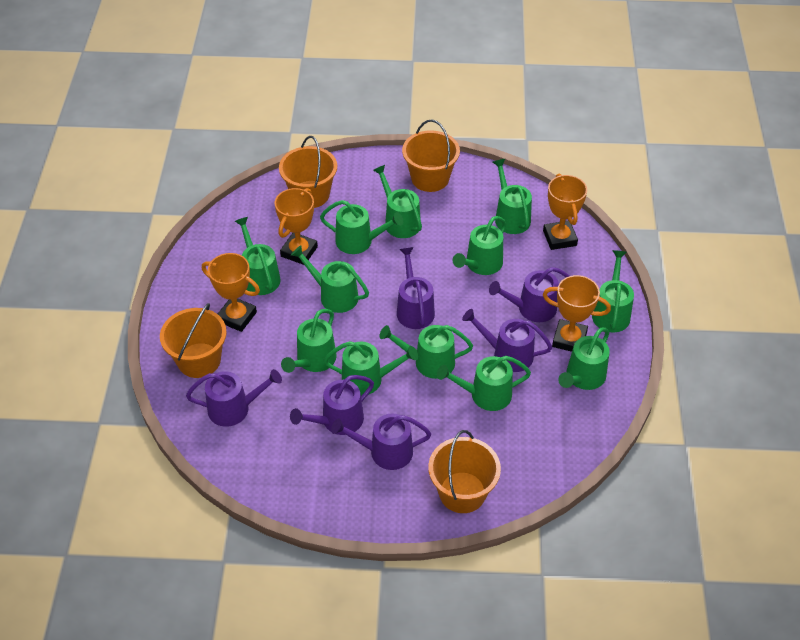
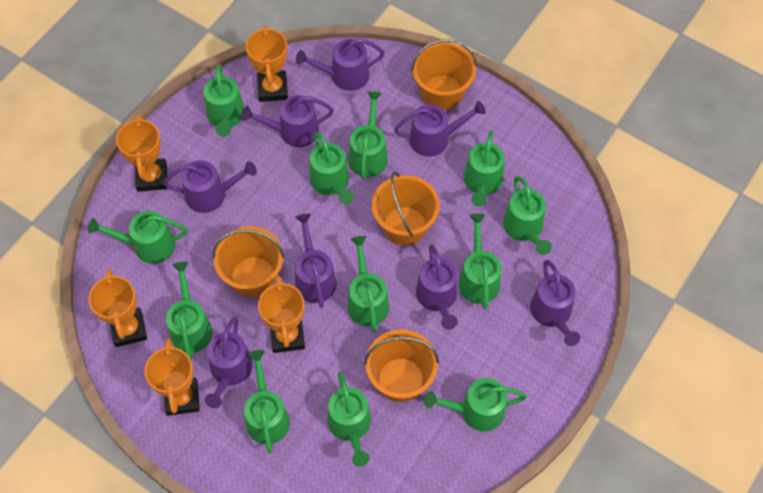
orange trophy: [202,253,260,332] [275,188,318,265] [543,174,587,250] [543,275,611,352] = 4 -> [88,269,147,347] [116,115,167,192] [145,339,200,416] [246,25,288,102] [258,276,305,353] = 5
purple watering can: [186,369,282,427] [290,375,374,435] [331,413,431,470] [397,247,435,329] [462,309,552,372] [489,267,569,322] = 6 -> [163,160,257,213] [205,317,253,408] [241,95,334,147] [295,213,337,308] [296,38,385,91] [394,101,486,157] [416,244,458,330] [530,260,580,346] = 8

